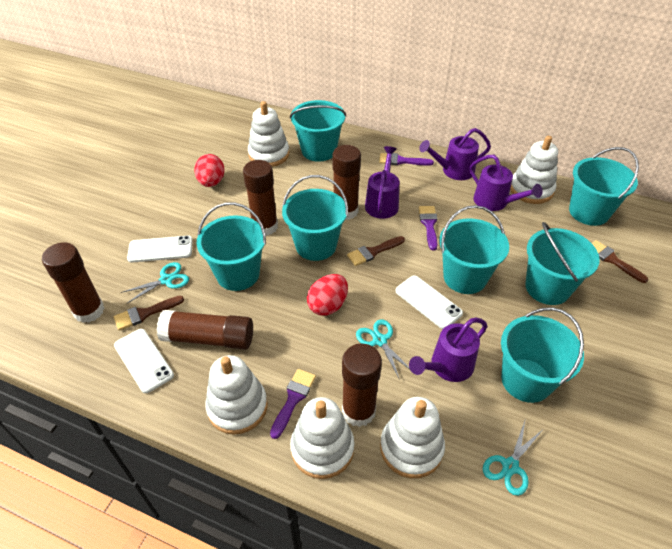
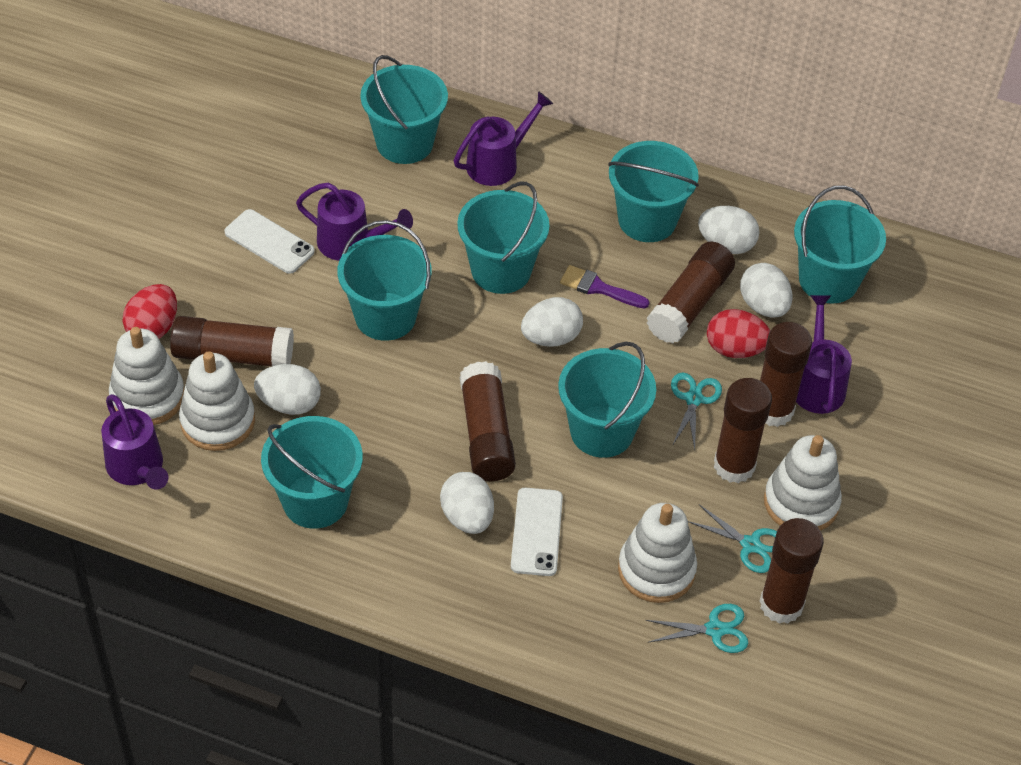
brown brush: [114,296,184,331] [347,236,405,266] [592,240,648,283] = 3 -> none = 0
brown glue stick: [42,242,105,323] [157,310,253,350] [243,160,278,236] [332,145,361,220] [342,343,382,427] = 5 -> [170,316,294,367] [460,361,516,481] [647,242,735,343] [714,378,772,483] [760,322,812,427] [760,518,824,624] = 6
purple brush: [270,369,316,439] [379,153,434,166] [419,206,438,251] = 3 -> [560,265,650,309] = 1
white egg: none = 0 -> [254,364,321,415] [440,472,494,534] [521,297,583,347] [698,206,759,254] [740,263,792,317] = 5
white phone: [114,329,174,393] [127,236,193,262] [396,275,463,329] = 3 -> [224,209,315,274] [511,488,563,576] = 2
white stacking toy: [205,355,268,434] [248,101,289,167] [290,397,354,479] [380,397,445,478] [510,136,558,204] = 5 -> [109,327,184,425] [179,351,255,451] [618,503,697,603] [764,435,842,531] = 4

